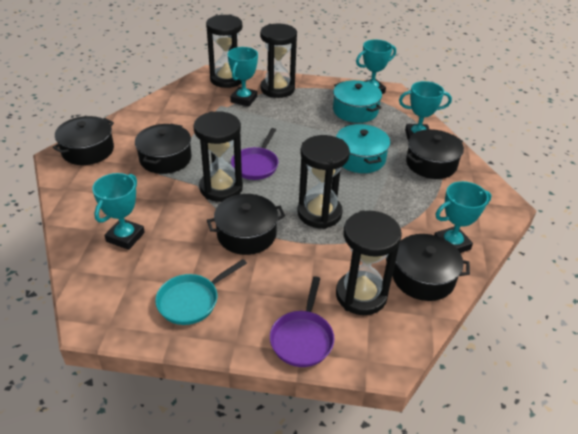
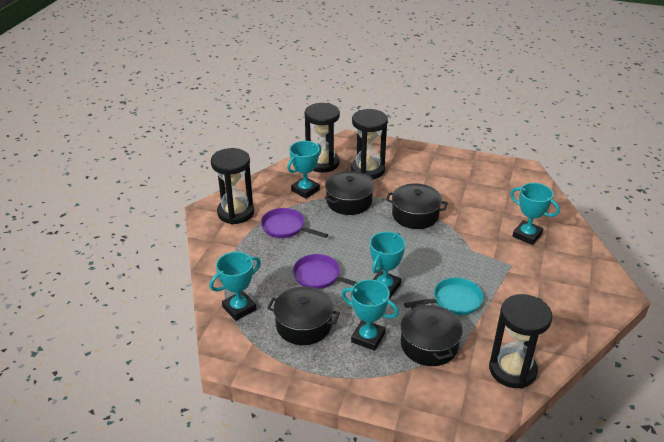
black hourglass: [193,111,243,202] [206,14,242,88] [260,24,297,98] [297,135,350,229] [336,210,402,315] = 5 -> [211,148,254,224] [305,103,340,173] [351,109,388,179] [489,294,553,389] = 4
black pot: [52,116,114,165] [135,123,192,174] [207,194,285,255] [386,234,470,301] [406,129,464,179] = 5 -> [267,286,340,345] [324,171,374,215] [386,183,448,229] [400,303,463,366] = 4
turquoise pot: [333,80,382,123] [336,124,390,173] = 2 -> none = 0

